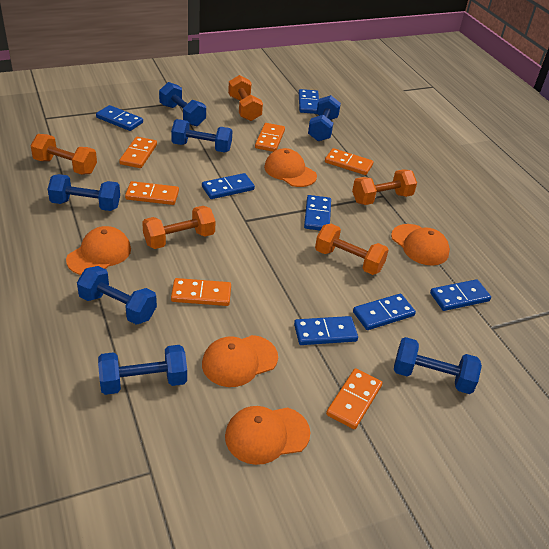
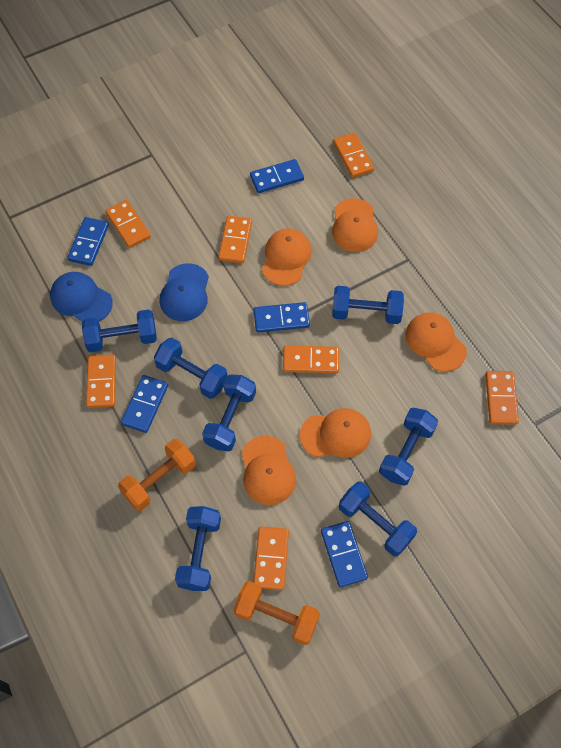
blue cap: none = 0 -> [50,272,113,322] [160,263,209,321] = 2
blue domino: [96,105,143,131] [202,173,255,199] [294,316,358,345] [299,89,319,114] [304,195,331,230] [353,294,416,330] [430,279,491,311] = 7 -> [67,217,109,266] [121,375,168,433] [250,159,304,193] [254,302,310,333] [321,521,368,587] = 5
orange domino: [119,137,157,168] [125,181,179,205] [171,278,231,306] [255,123,285,152] [325,148,374,175] [326,368,382,429] = 6 -> [86,354,116,408] [105,200,151,248] [218,216,252,263] [253,527,289,590] [283,345,339,373] [333,133,374,178] [485,371,519,425] = 7
orange dumbbell: [30,134,97,175] [142,206,216,249] [228,75,263,121] [315,224,389,275] [352,169,417,205] = 5 -> [118,439,196,511] [234,581,320,645] = 2

